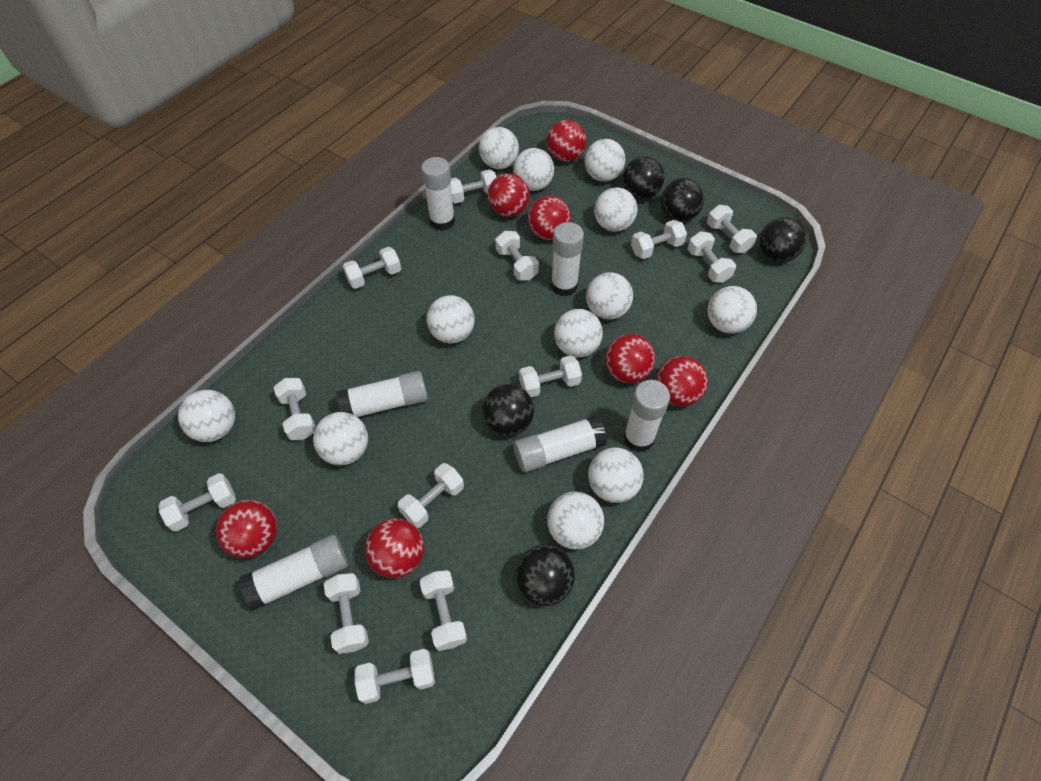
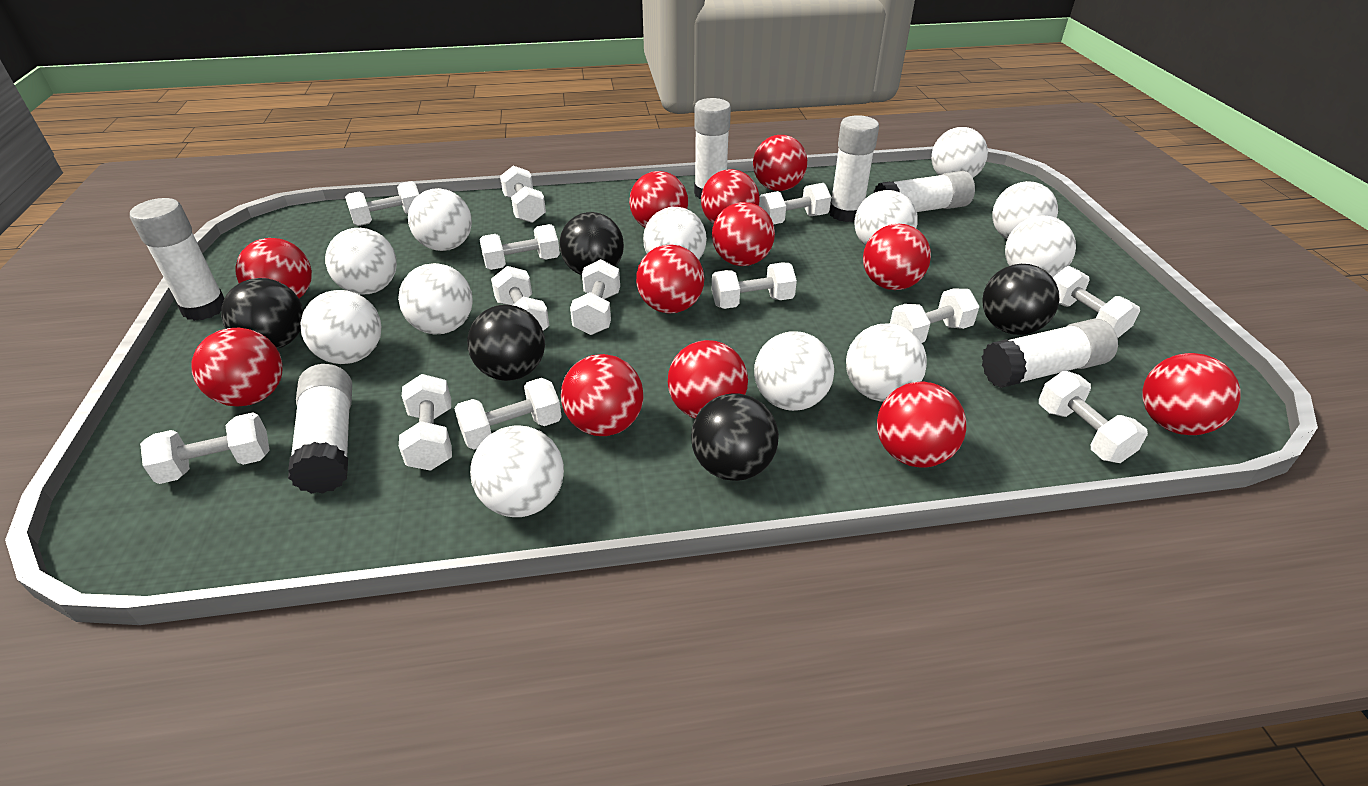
red ball: [216,500,278,558] [365,518,424,578] [488,173,530,217] [528,196,571,240] [547,120,586,162] [605,334,655,384] [656,356,708,406] = 7 -> [192,328,283,407] [235,238,312,299] [561,354,644,436] [629,171,688,228] [636,244,704,313] [668,340,748,418] [701,169,760,224] [712,202,775,266] [753,135,807,191] [863,224,931,290] [877,382,966,468] [1142,353,1241,435] = 12

